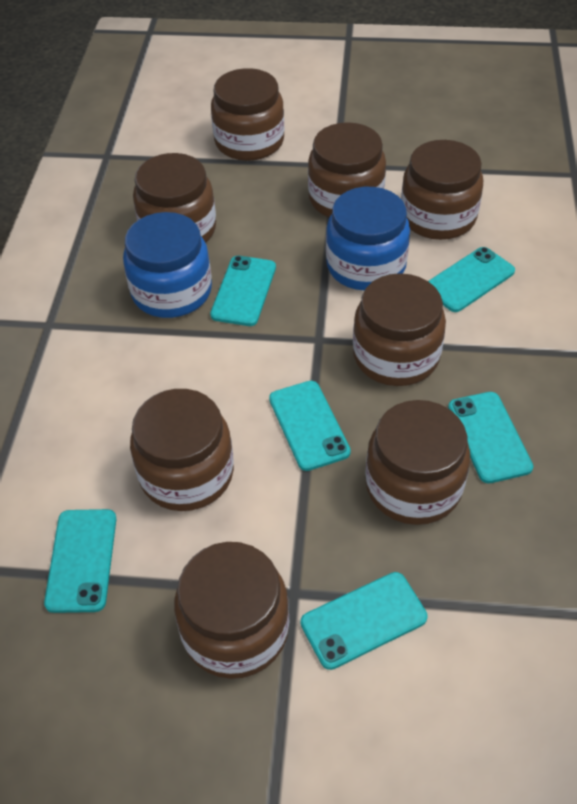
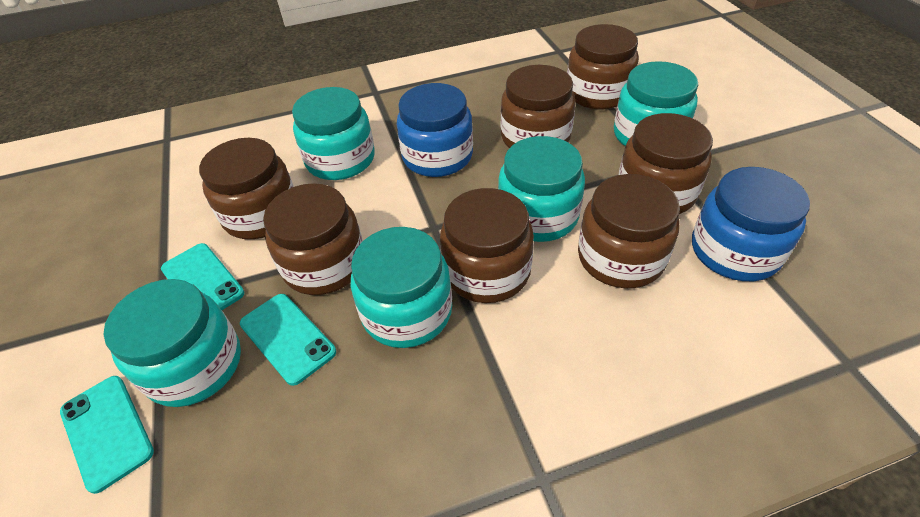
brown jar: [130,389,234,511] [133,153,216,243] [174,542,290,679] [211,68,284,161] [308,122,386,218] [353,273,446,386] [365,400,470,525] [401,140,483,240] = 8 -> [199,138,294,239] [263,183,363,295] [440,188,534,303] [501,65,576,148] [567,24,639,109] [578,174,680,288] [619,113,713,214] = 7
turquoise jar: none = 0 -> [104,279,241,407] [292,87,375,180] [351,227,452,348] [498,136,585,242] [614,61,698,146] = 5
turquoise phone: [44,509,116,613] [210,256,276,326] [269,381,351,471] [301,572,427,670] [428,247,515,312] [448,392,533,483] = 6 -> [60,376,154,494] [161,243,244,310] [240,294,336,386] = 3

